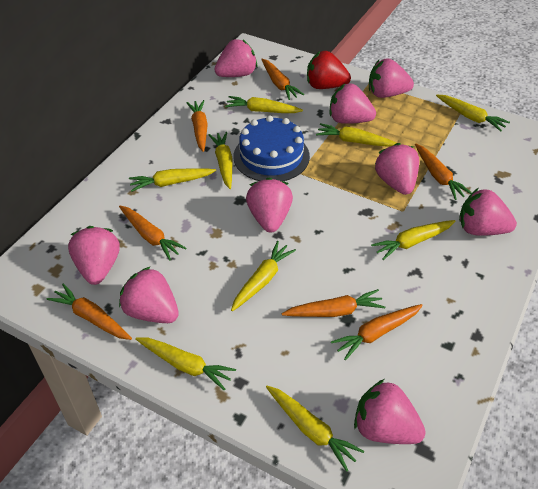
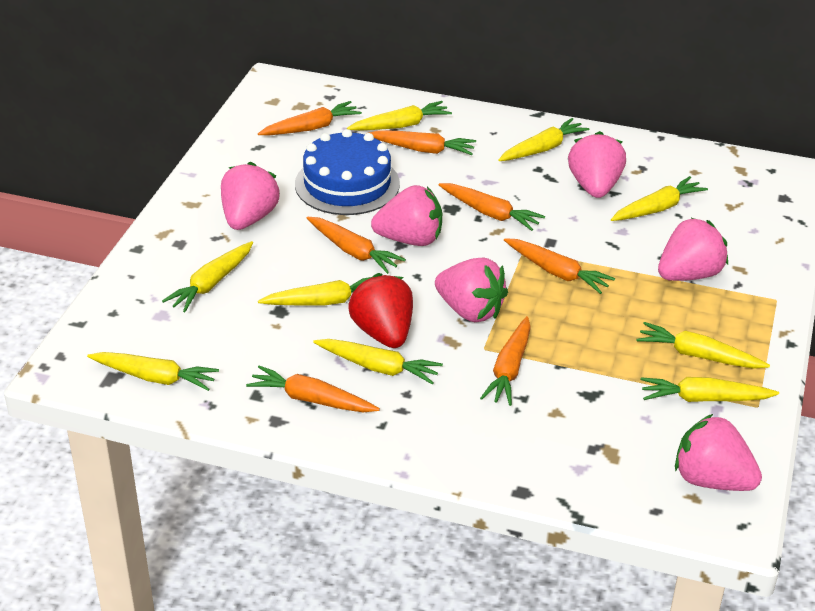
pink strawberry: [68,226,120,285] [119,266,179,323] [214,39,258,77] [246,177,293,233] [330,83,376,124] [354,379,426,444] [369,58,414,98] [375,143,419,195] [459,188,517,236] = 9 -> [221,162,280,230] [371,185,442,246] [435,258,508,322] [568,131,626,198] [658,217,728,281] [675,414,762,491] = 6

